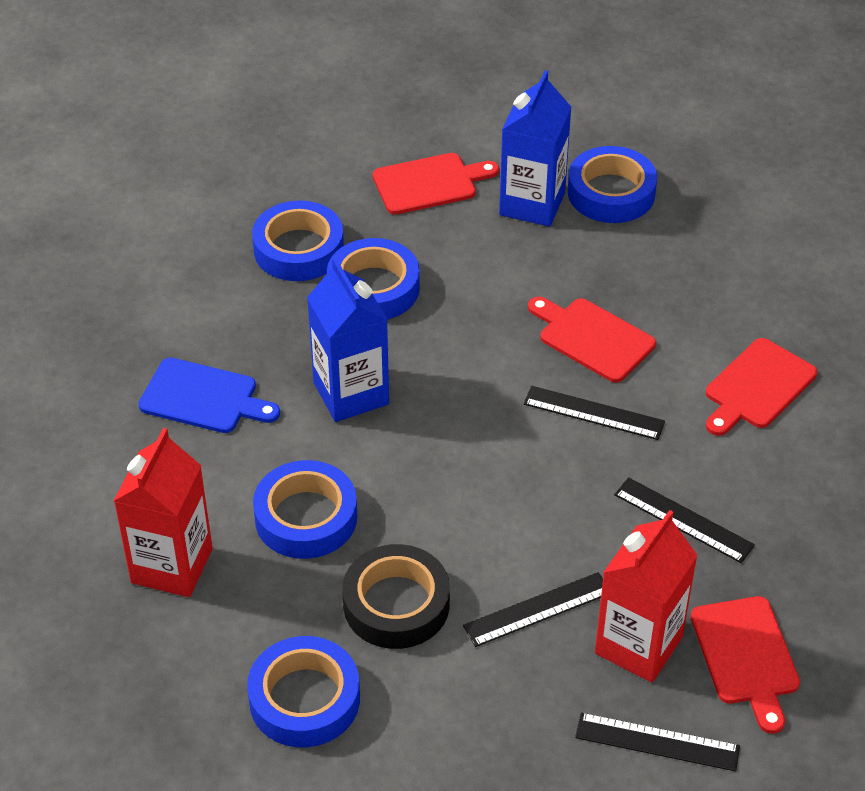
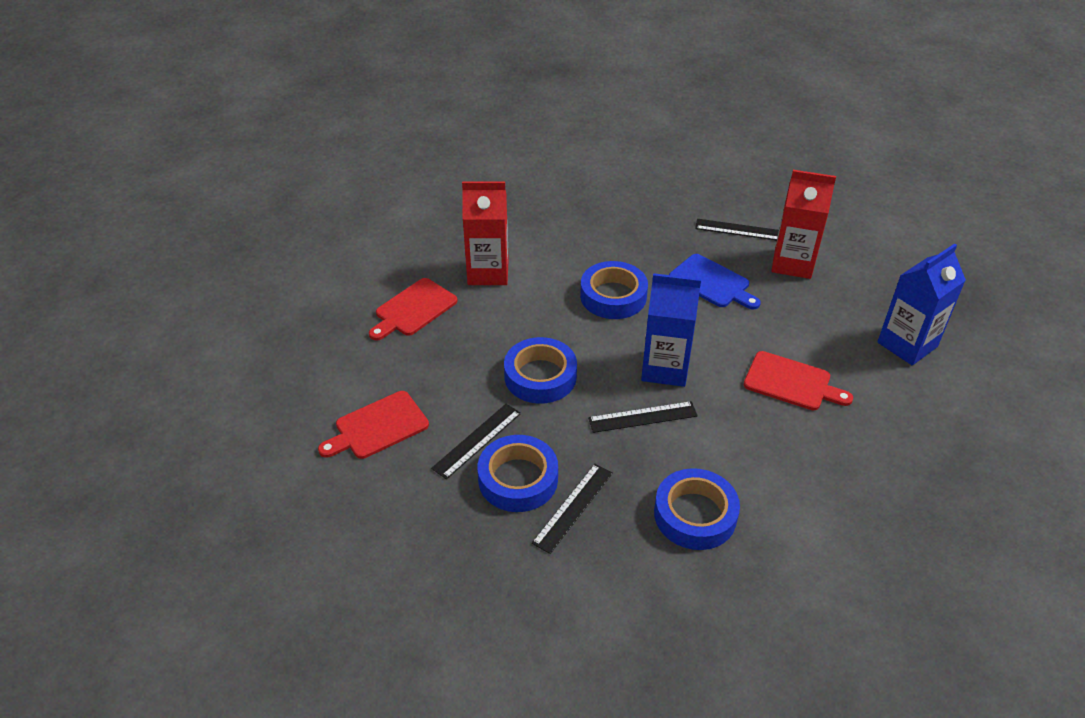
black tape: [342,544,450,649] = 1 -> none = 0
blue tape: [247,636,360,747] [252,200,344,281] [253,460,357,559] [327,238,420,319] [568,146,657,223] = 5 -> [478,435,558,512] [504,337,577,404] [580,261,648,319] [654,468,740,550] = 4
red cutting board: [373,153,499,215] [528,297,656,383] [691,596,800,734] [706,338,817,436] = 4 -> [318,391,429,459] [369,278,458,340] [744,351,853,410] = 3

